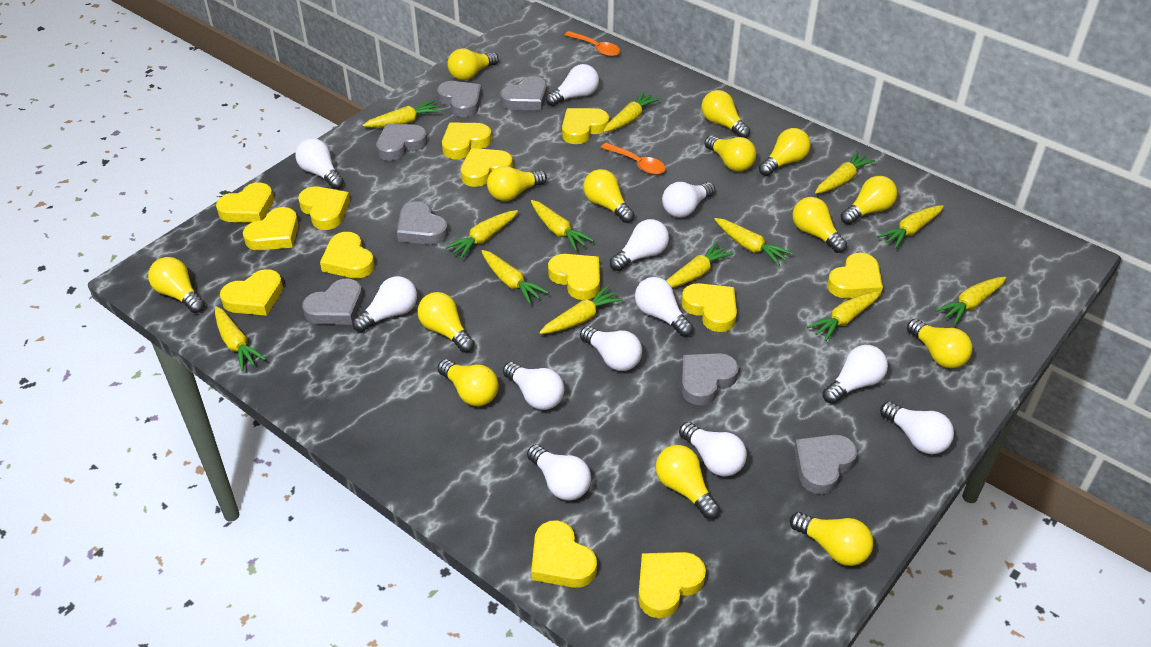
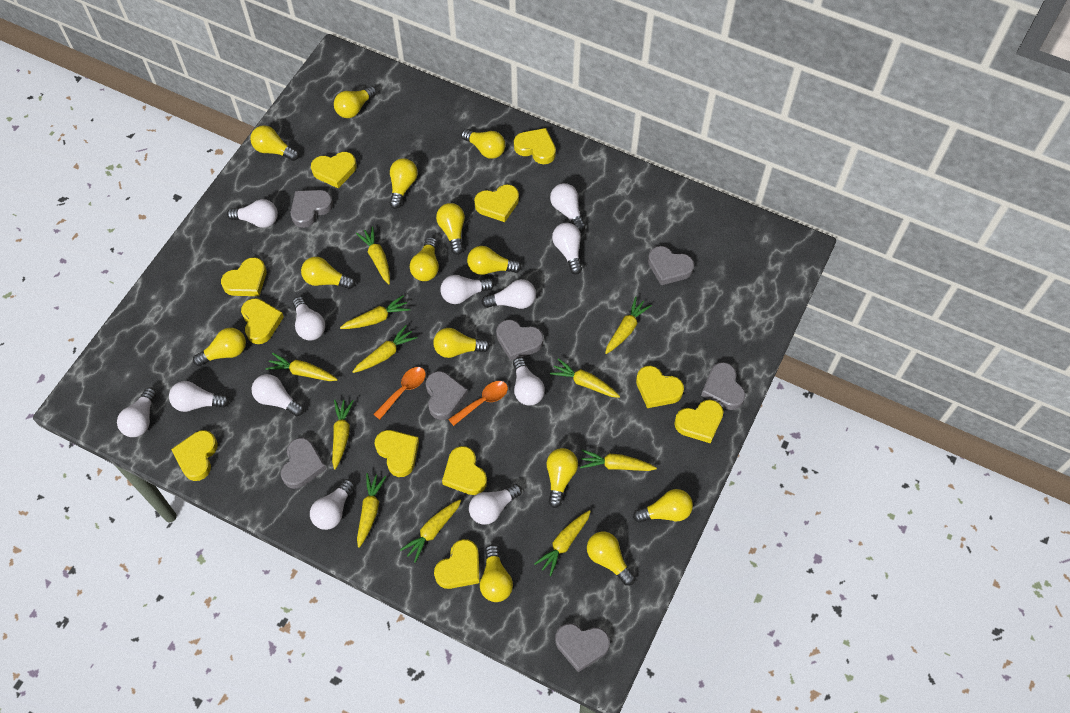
yellow carrot: [215,306,266,371] [363,100,441,127] [445,210,518,259] [481,250,548,304] [531,200,594,251] [539,286,623,334] [603,91,660,132] [666,241,734,288] [715,218,792,266] [807,291,881,342] [815,151,875,194] [877,205,944,249] [935,277,1006,325] = 13 -> [266,353,338,381] [332,400,354,469] [340,295,410,329] [352,325,417,373] [356,226,390,284] [357,473,387,548] [400,499,461,563] [534,510,591,576] [550,358,620,398] [580,450,657,471] [605,297,652,354] = 11
yellow heart: [216,182,274,223] [220,269,283,316] [243,207,299,250] [298,187,350,230] [320,232,375,279] [442,122,492,159] [461,148,513,187] [531,520,597,588] [548,254,600,300] [562,108,609,144] [638,552,706,618] [681,283,737,332] [827,253,883,299] = 13 -> [171,430,218,481] [221,257,267,296] [241,298,284,344] [311,152,357,188] [375,430,419,477] [434,539,480,589] [442,446,487,495] [474,184,519,222] [514,128,556,164] [636,366,684,408] [674,400,724,443] = 11

